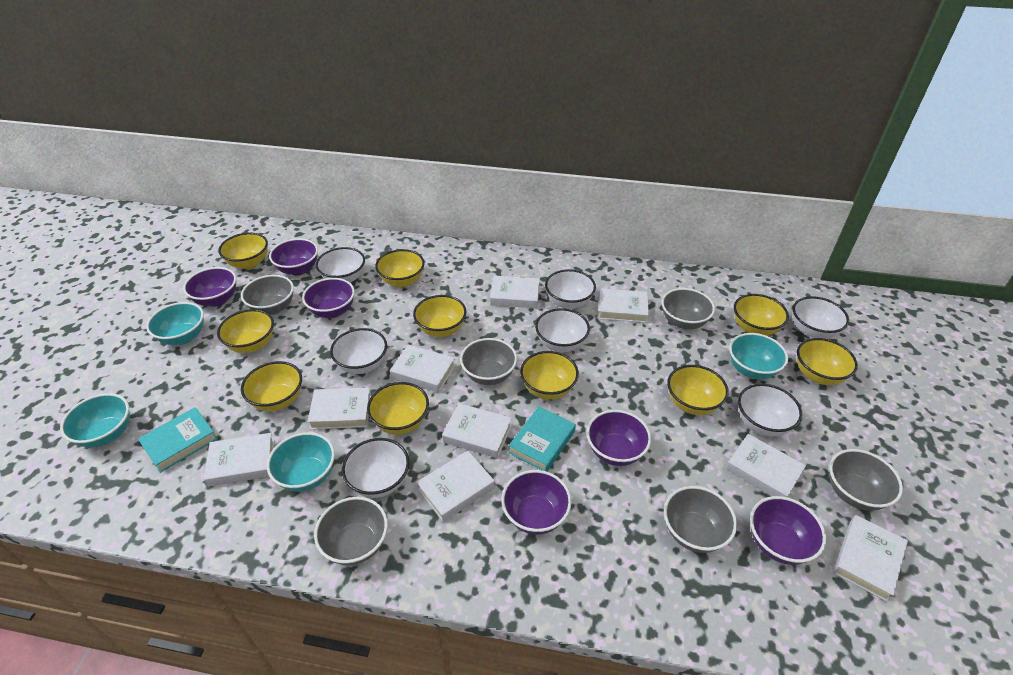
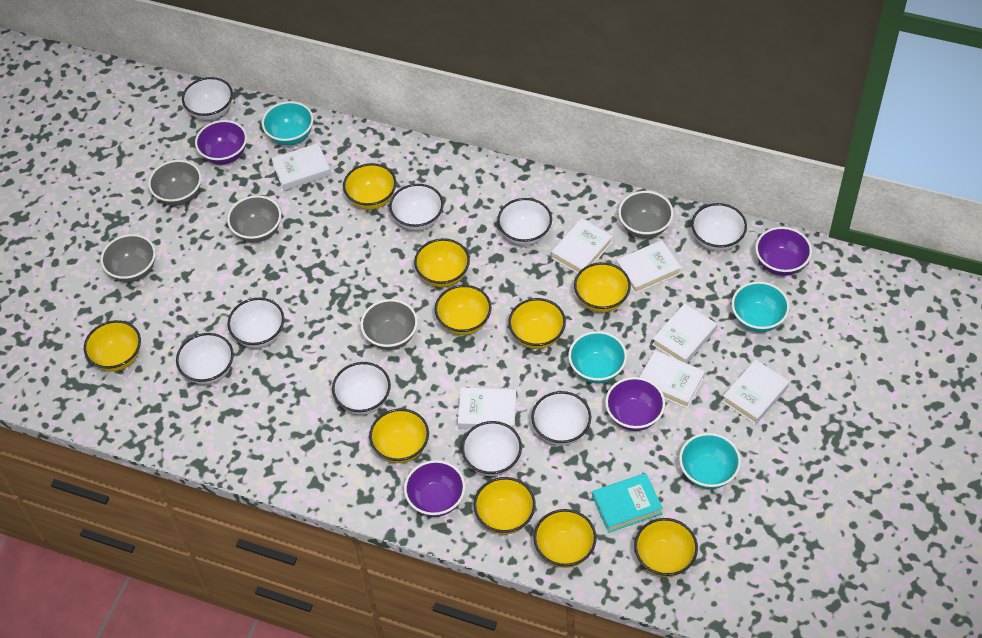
grey bowl: [241,275,294,315] [314,497,388,565] [460,338,517,385] [661,288,715,329] [664,486,737,553] [829,449,903,511] = 6 -> [101,234,156,282] [148,160,202,206] [227,195,281,243] [360,299,418,350] [618,191,674,238] = 5
purple bowl: [183,267,236,307] [269,238,318,275] [302,278,355,318] [501,470,572,535] [587,410,651,466] [750,496,826,565] = 6 -> [195,120,247,165] [404,460,465,517] [605,377,665,431] [755,227,812,276] = 4
turquoise book: [138,407,218,473] [509,406,576,472] = 2 -> [592,473,663,533] = 1
white book: [204,433,275,487] [307,387,372,430] [390,344,455,393] [417,451,495,522] [442,403,512,458] [490,276,540,308] [598,288,649,323] [726,434,806,497] [833,515,908,602] = 9 -> [271,143,331,191] [458,387,517,429] [551,218,613,274] [616,240,682,294] [640,350,705,408] [652,303,717,363] [722,359,789,424] = 7
white bowl: [316,247,365,283] [330,328,387,374] [342,438,409,498] [535,308,590,352] [545,269,596,309] [738,384,802,437] [793,296,849,339] = 7 -> [176,333,234,385] [182,77,233,120] [228,298,284,348] [332,362,391,415] [389,184,444,231] [461,421,522,476] [497,198,552,246] [531,391,591,446] [691,203,747,251] = 9

